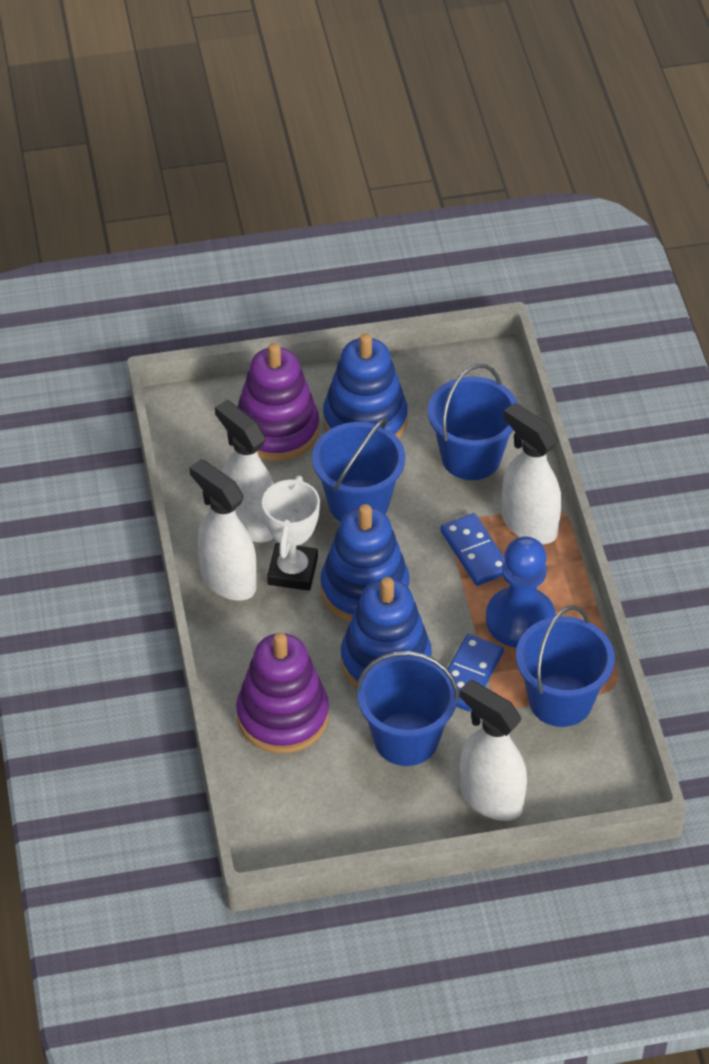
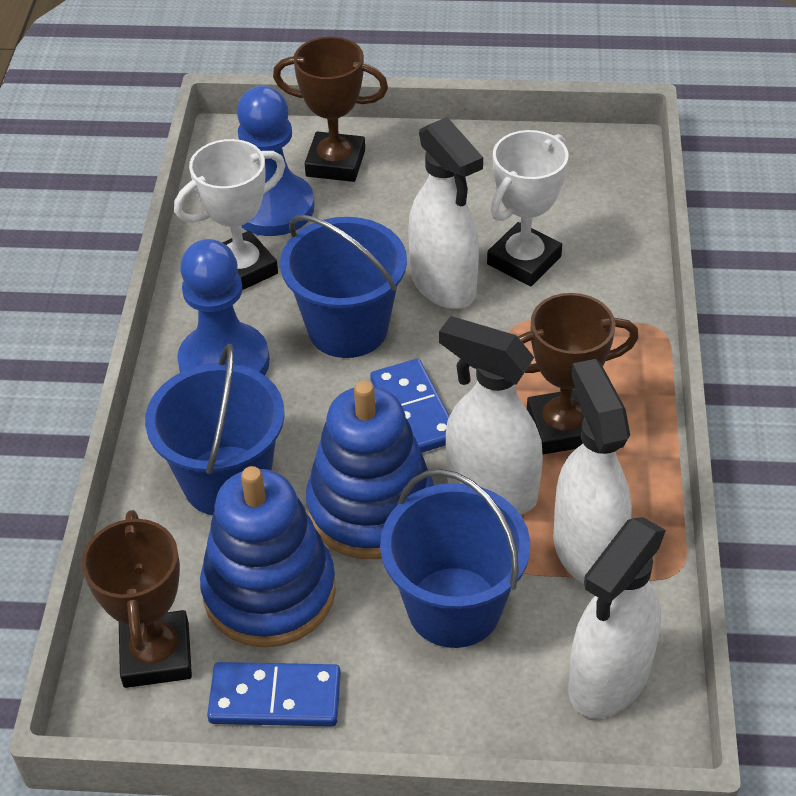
blue bucket: [312,417,405,522] [356,651,459,766] [428,364,518,480] [516,605,615,727] = 4 -> [145,344,285,515] [280,215,407,358] [380,469,530,648] = 3
blue pawn: [486,536,556,648] = 1 -> [177,239,270,375] [237,86,315,236] = 2
blue stacking toy: [320,504,410,622] [323,333,408,439] [341,577,432,688] = 3 -> [200,466,336,648] [306,381,434,559] = 2
brown trophy: none = 0 -> [82,510,192,688] [273,37,388,182] [517,293,639,454] = 3
purple stacking toy: [236,632,329,753] [237,343,319,461] = 2 -> none = 0
white trophy: [262,476,320,591] = 1 -> [174,139,285,290] [487,130,568,286] = 2

